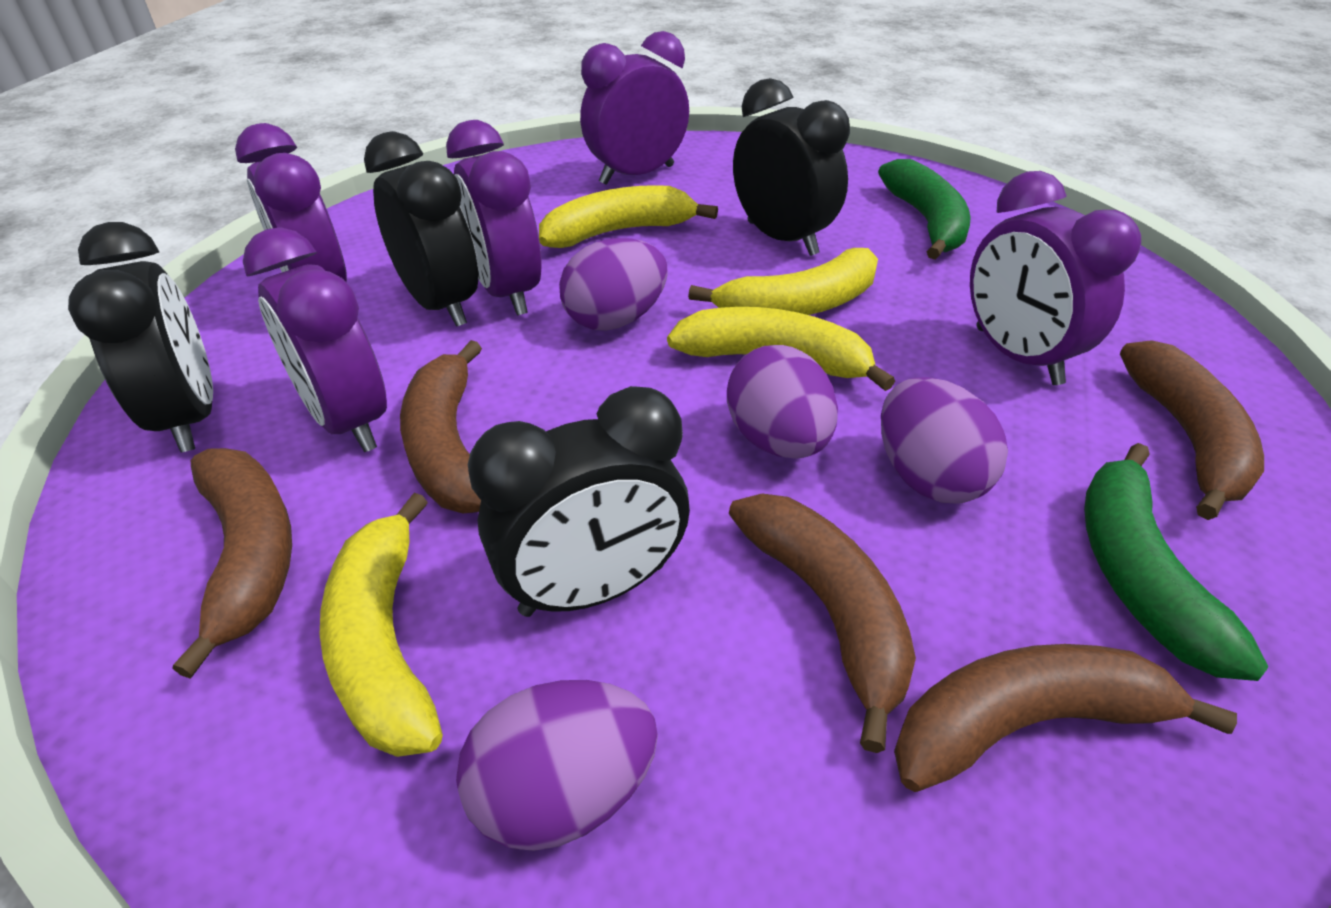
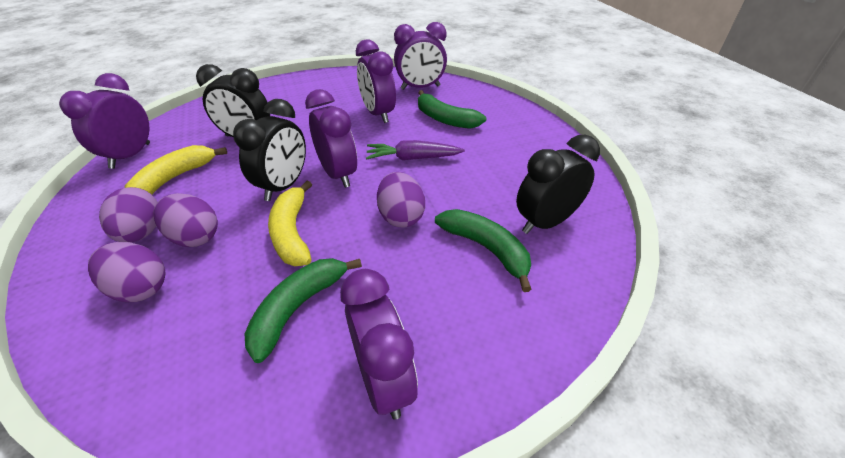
black clock: [68,222,213,453] [364,131,478,327] [468,386,690,617] [733,78,850,256] = 4 -> [196,64,270,138] [233,99,306,201] [516,135,600,234] = 3
brown banana: [172,448,292,679] [400,340,482,513] [729,493,916,753] [894,644,1237,792] [1120,340,1264,520] = 5 -> none = 0
green banana: [878,159,971,260] [1084,443,1268,681] = 2 -> [245,258,362,363] [418,90,486,129] [435,209,531,292] = 3
purple carrot: none = 0 -> [366,140,465,160] = 1
yellow banana: [320,493,443,757] [539,185,718,248] [667,307,895,391] [688,248,878,315] = 4 -> [124,145,227,195] [268,181,312,266] = 2

